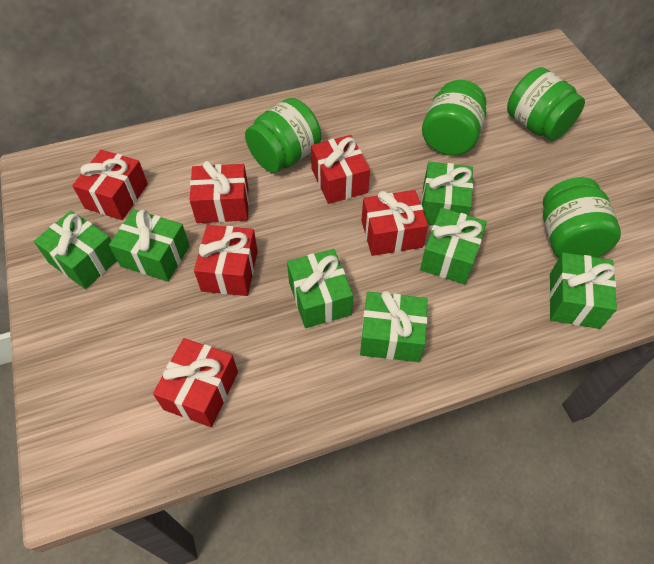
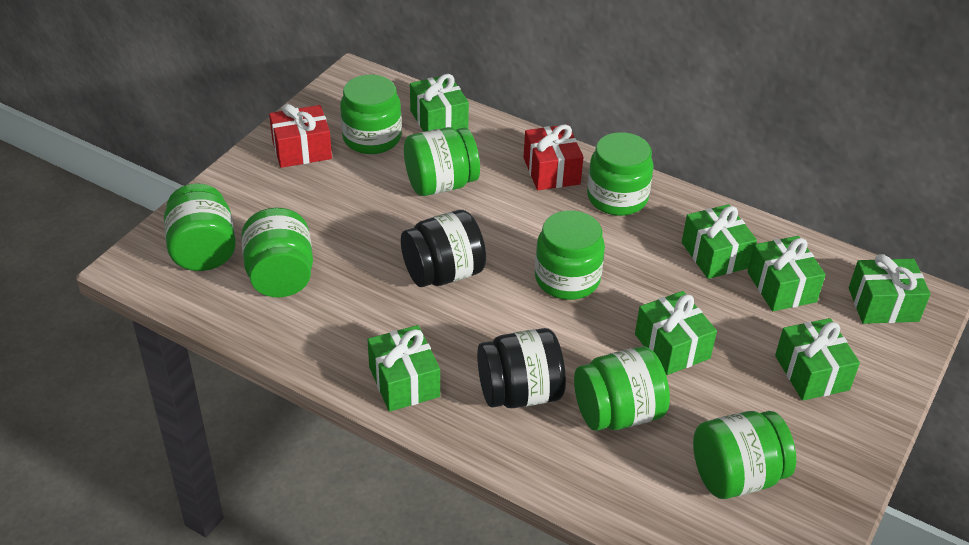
black jar: none = 0 -> [401,210,486,287] [477,328,566,408] = 2
green jar: [245,98,321,173] [422,80,486,156] [507,67,585,141] [543,177,621,258] = 4 -> [164,183,236,271] [241,208,313,297] [340,74,402,154] [404,127,480,196] [535,210,605,300] [574,346,670,431] [587,132,653,216] [693,411,796,499] = 8
red gift: [72,150,148,220] [153,338,238,427] [190,161,249,223] [194,225,258,296] [311,135,370,204] [361,190,428,256] = 6 -> [269,104,332,168] [523,124,583,190] = 2

